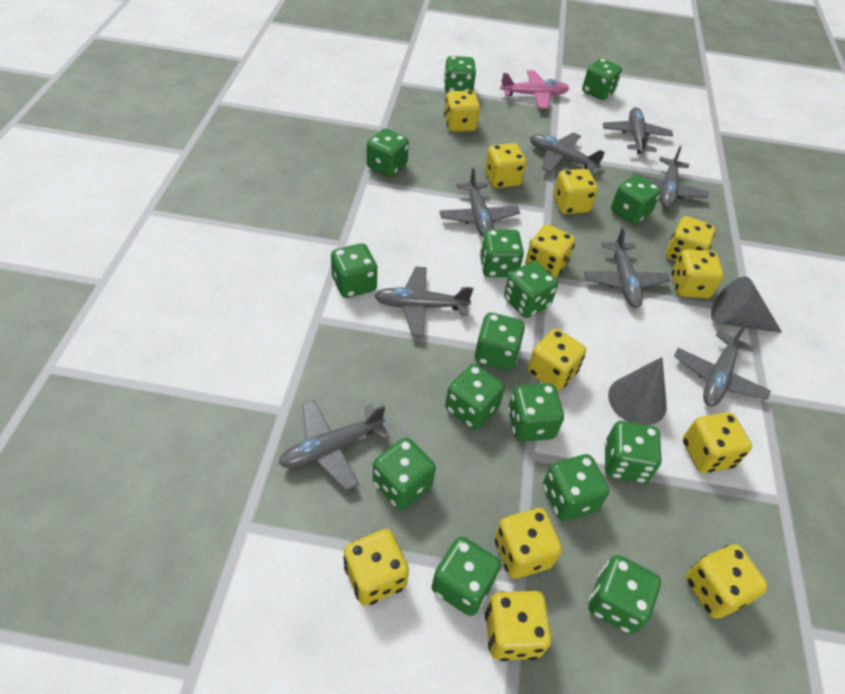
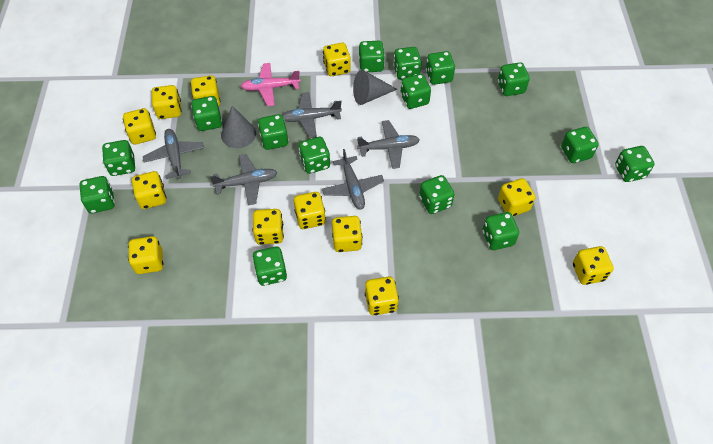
grey plane: [279,400,390,491] [374,267,473,336] [439,168,520,237] [530,132,605,173] [584,228,670,308] [603,107,673,154] [633,146,709,209] [674,324,771,406] = 8 -> [143,129,204,179] [210,154,278,205] [282,92,342,138] [322,149,384,210] [357,120,420,169] = 5

